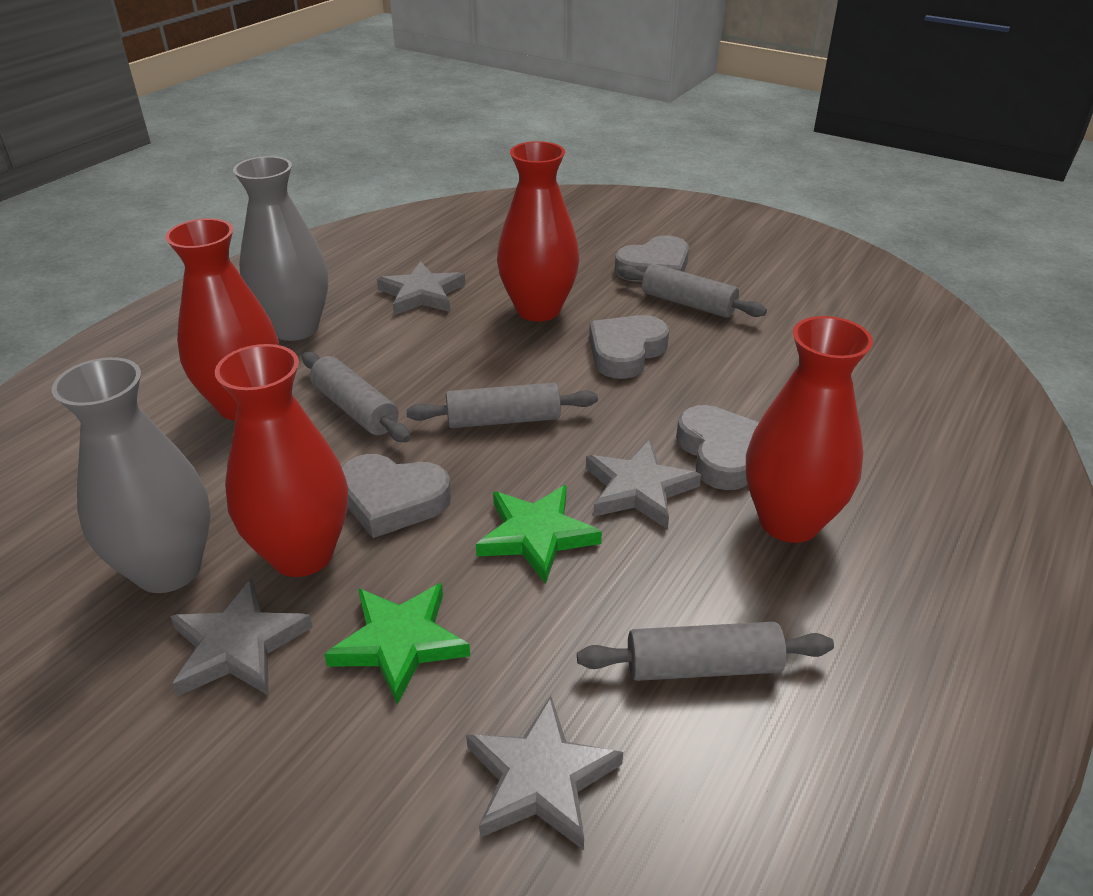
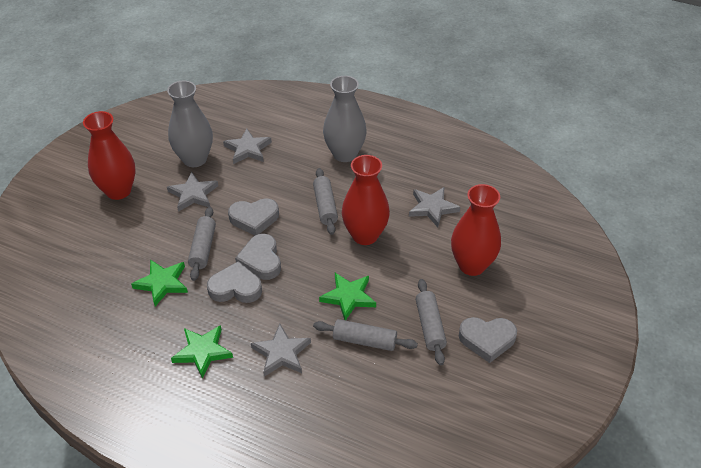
green star: [324,583,470,705] [476,485,602,584] = 2 -> [131,260,188,306] [171,325,233,379] [319,273,376,320] = 3
red vase: [165,218,279,420] [215,344,348,577] [497,141,580,321] [746,316,873,543] = 4 -> [83,111,136,200] [342,155,390,245] [451,184,501,276] = 3

